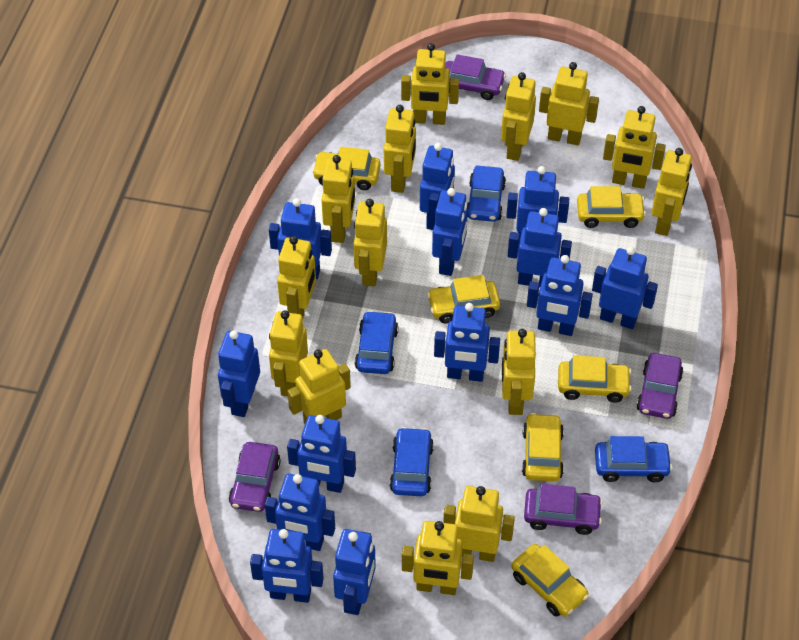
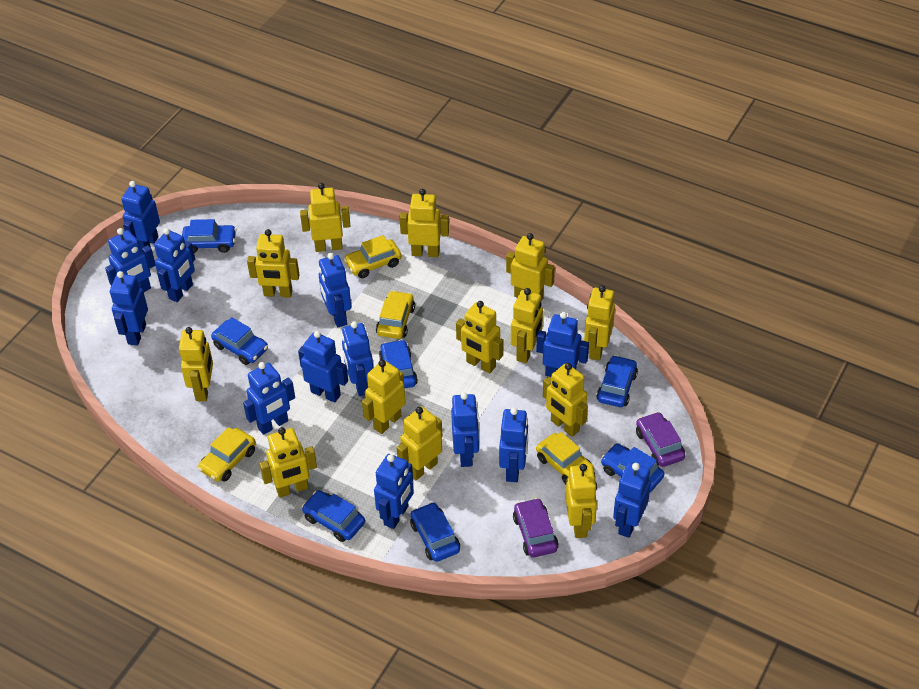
blue car: [355,311,398,374] [389,427,434,496] [467,165,506,222] [595,436,672,482] = 4 -> [182,219,237,253] [211,317,268,365] [302,490,365,542] [379,339,418,388] [410,502,460,562] [596,355,638,407] [601,443,664,492] = 7
purple car: [229,442,280,512] [445,54,506,100] [524,484,603,535] [636,353,683,419] = 4 -> [513,498,559,557] [636,412,685,467] = 2
yellow car: [312,147,381,190] [427,275,500,323] [511,544,589,616] [522,413,564,482] [558,355,632,403] [577,186,646,228] = 6 -> [198,427,256,481] [344,235,402,278] [376,290,415,339] [536,432,595,484] = 4
yellow robot: [269,310,308,396] [277,236,316,318] [287,349,351,424] [321,155,355,243] [354,199,387,287] [384,105,416,193] [401,43,459,125] [402,521,474,595] [443,486,515,562] [501,72,536,161] [502,329,536,415] [539,62,599,145] [603,106,666,189] [651,148,692,236] = 14 -> [179,327,213,401] [247,229,299,298] [259,427,317,498] [300,183,350,252] [362,360,406,434] [396,406,442,480] [399,189,449,257] [456,301,503,374] [506,233,555,301] [511,288,543,363] [543,363,588,437] [565,464,597,538] [584,285,615,360] = 13

